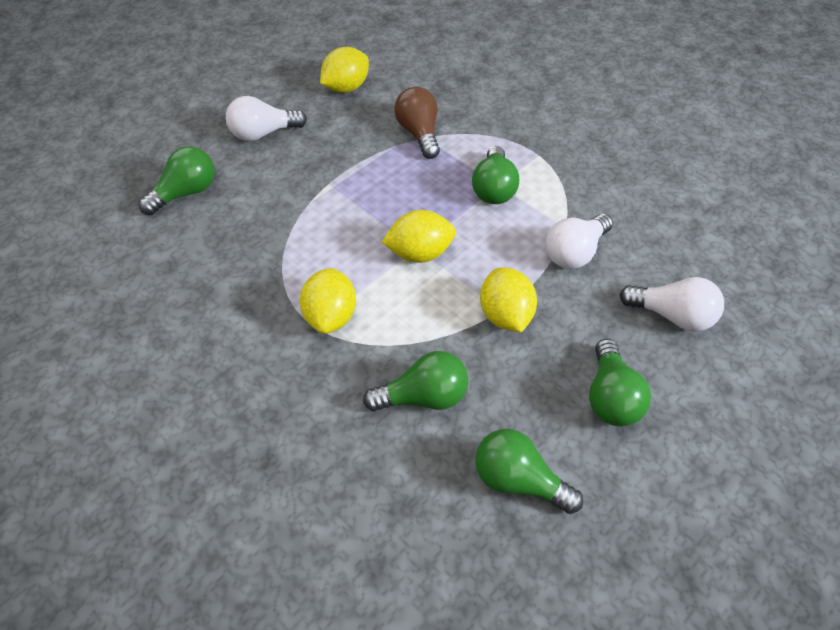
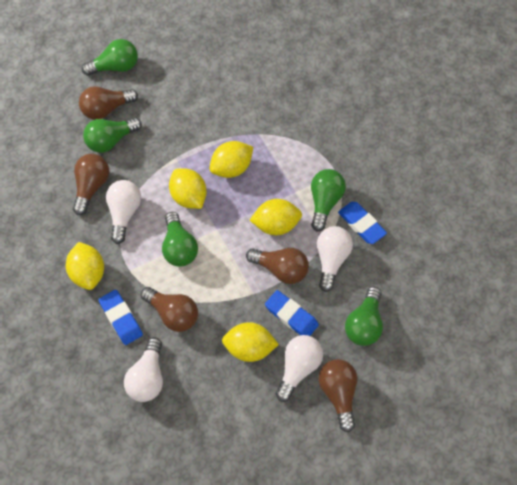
blue eraser: none = 0 -> [99,290,143,345] [265,290,319,336] [338,202,387,244] = 3
brown light bulb: [394,87,440,159] = 1 -> [73,154,109,215] [79,86,138,120] [141,287,198,332] [246,248,309,284] [319,359,357,432] = 5
white light bulb: [226,96,307,141] [546,214,613,269] [619,277,724,332] = 3 -> [106,180,141,244] [124,337,163,402] [276,335,323,402] [317,226,353,292] = 4
yellow lemon: [300,268,356,334] [320,47,369,93] [382,210,456,263] [480,267,537,333] = 4 -> [66,242,104,290] [169,168,207,209] [210,141,253,178] [222,322,279,362] [250,199,302,235] = 5

